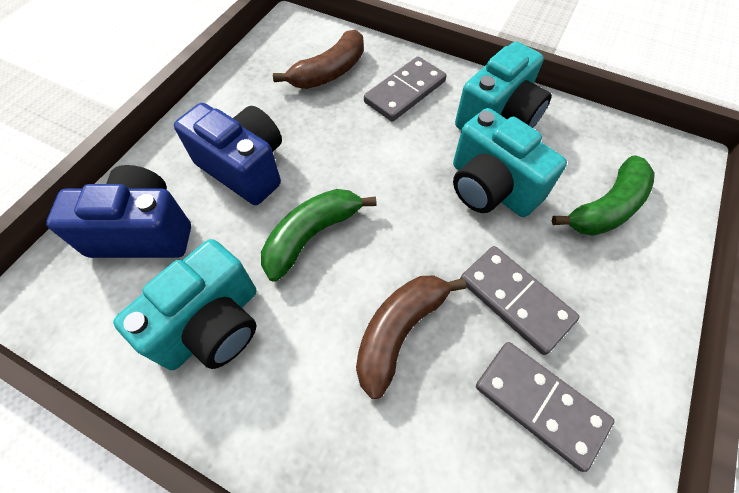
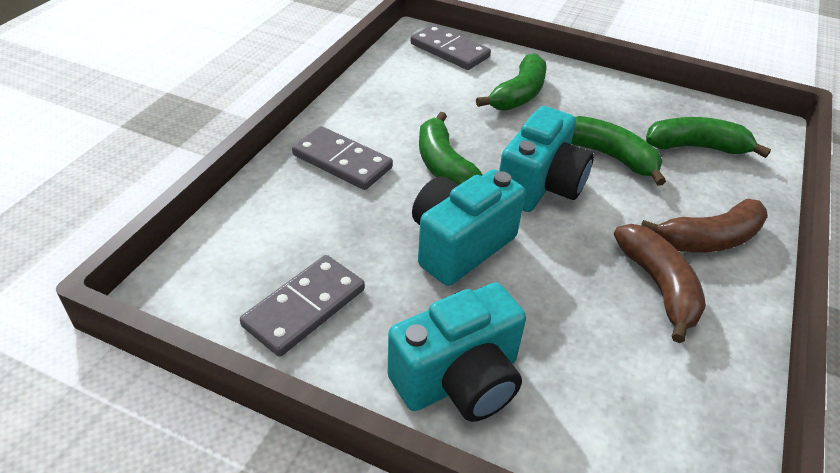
blue camera: [46,165,191,258] [174,103,282,205] = 2 -> none = 0
green banana: [261,189,377,282] [552,156,655,236] = 2 -> [419,112,482,185] [476,53,547,111] [571,116,666,186] [646,117,771,158] = 4

